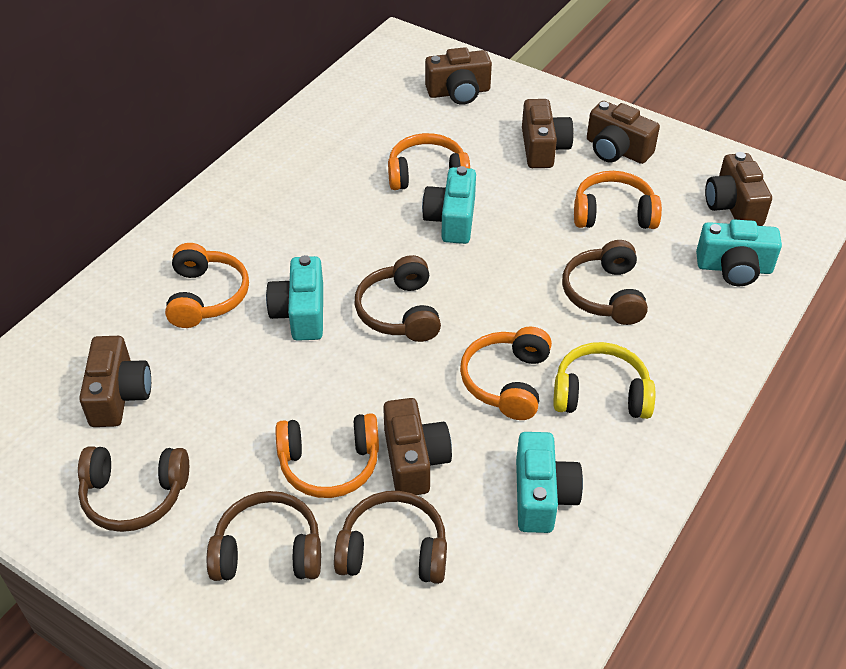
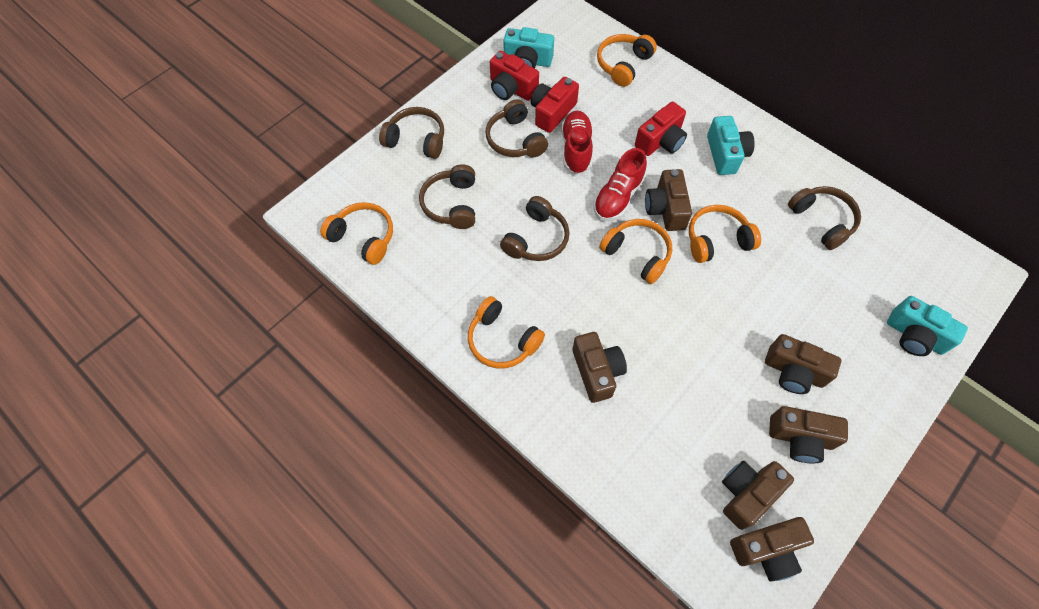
red camera: none = 0 -> [490,51,539,101] [531,77,579,133] [635,102,687,156] = 3
red shoe: none = 0 -> [561,111,593,174] [593,148,647,221] = 2
turquoise camera: [266,255,323,341] [422,166,476,244] [516,432,583,533] [696,219,782,286] = 4 -> [503,27,554,69] [707,116,755,175] [887,296,968,356] = 3
yellow headphones: [554,342,655,419] = 1 -> none = 0

